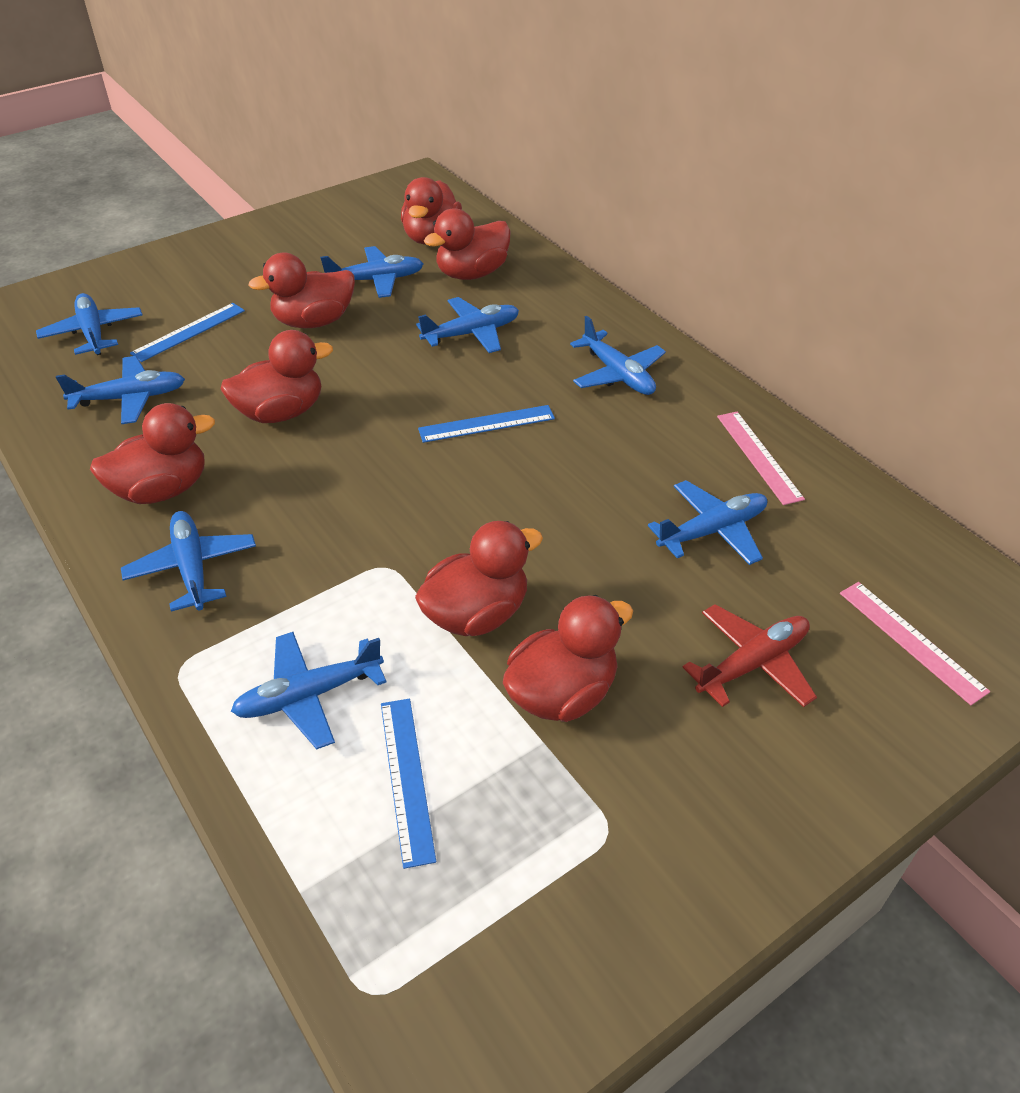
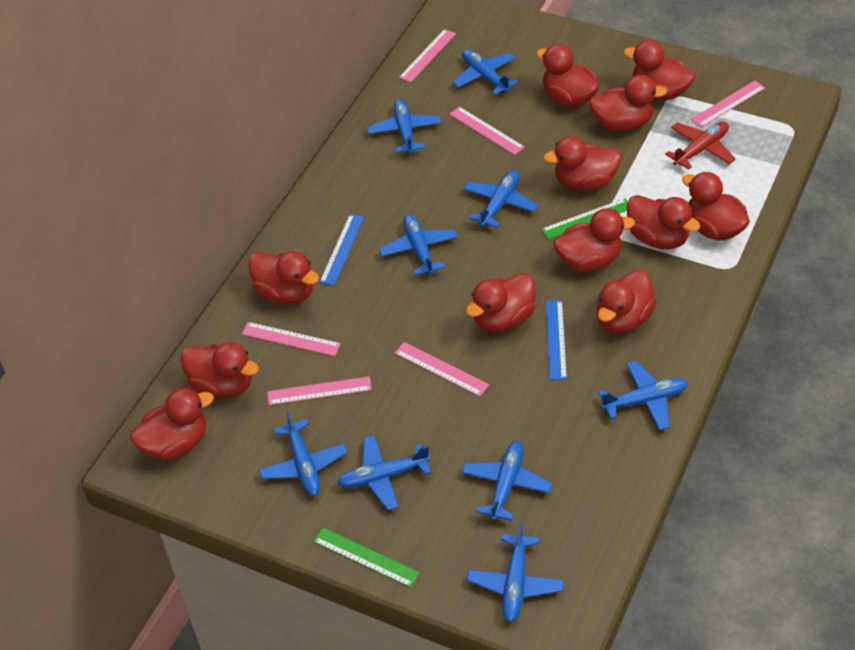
blue plane: [36,293,142,355] [56,356,185,424] [121,511,256,612] [231,632,387,749] [320,246,423,298] [416,297,519,353] [570,316,666,395] [648,480,767,565] = 8 -> [259,410,348,496] [337,435,431,510] [367,99,442,154] [379,214,458,275] [452,49,518,95] [462,441,553,521] [464,170,538,228] [467,522,564,622] [598,361,688,430] = 9
blue ruler: [130,303,245,362] [381,699,436,869] [418,405,555,443] = 3 -> [319,214,364,286] [546,300,567,380] = 2
green ruler: none = 0 -> [313,528,420,588] [541,198,628,240] = 2
pink ruler: [717,412,805,505] [840,582,990,705] = 2 -> [242,322,341,356] [267,376,372,405] [395,342,489,397] [399,29,456,82] [449,107,525,155] [691,81,765,127] = 6
red duck: [90,403,215,504] [221,330,333,423] [248,252,355,328] [401,177,462,245] [415,521,543,636] [424,208,511,280] [503,595,633,722] = 7 -> [130,388,214,461] [180,342,259,398] [248,251,319,304] [466,273,536,332] [536,44,600,107] [543,136,622,191] [553,208,635,271] [589,75,667,131] [596,270,657,333] [624,40,695,100] [627,195,700,249] [682,172,750,241] = 12

